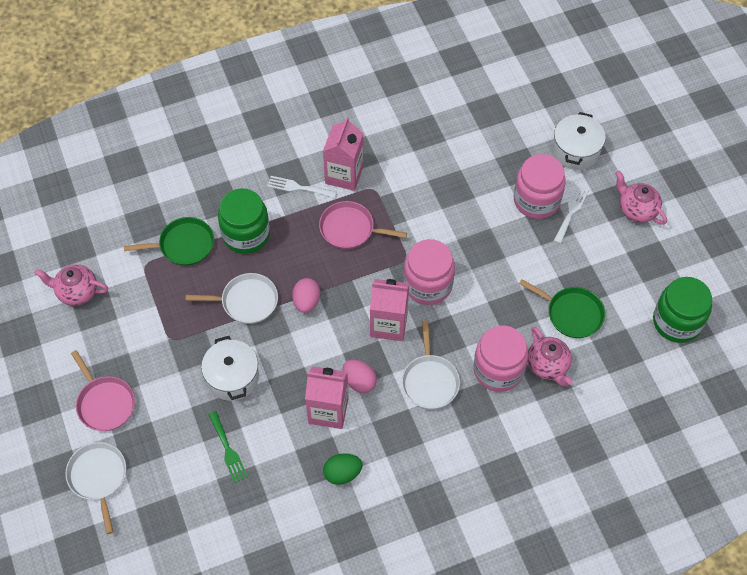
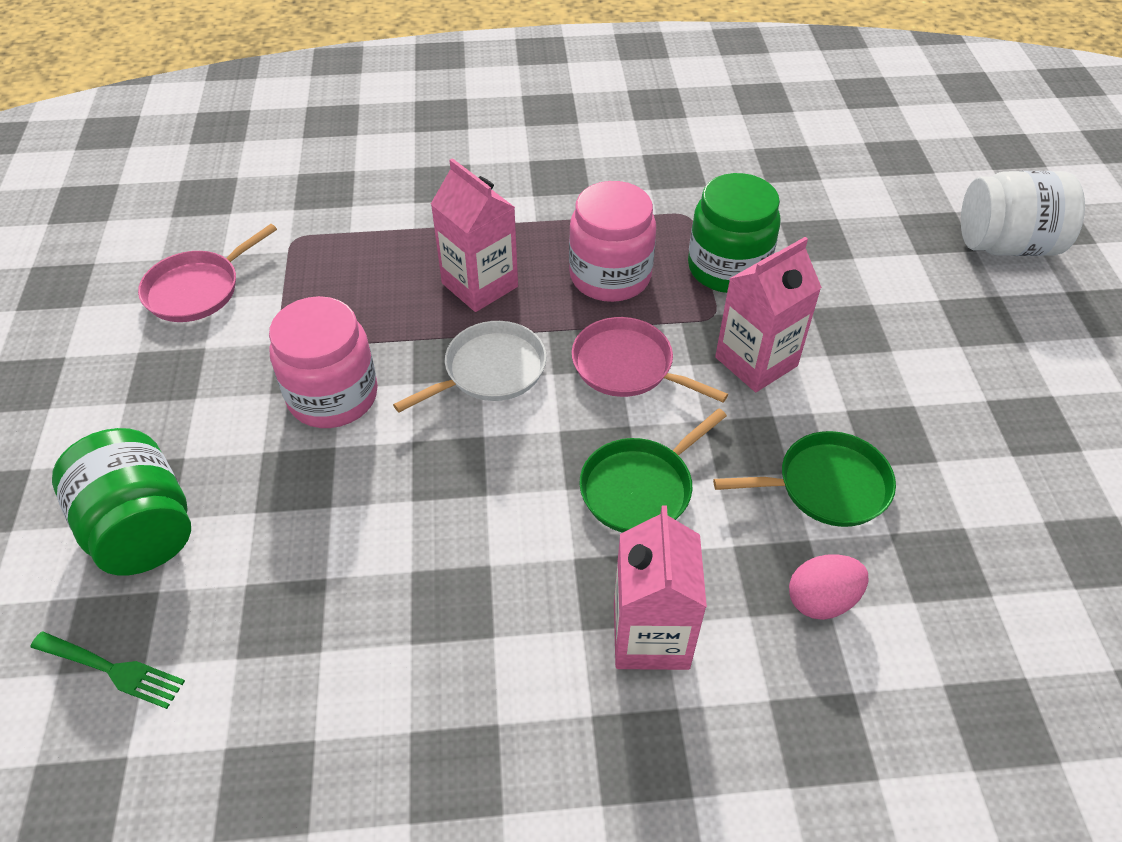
green egg: [323,453,363,485] = 1 -> none = 0
pink egg: [292,278,320,313] [342,360,377,393] = 2 -> [789,554,868,620] = 1
pink jar: [403,239,455,305] [473,325,529,392] [513,154,566,219] = 3 -> [269,296,378,428] [569,181,656,302] = 2
pink teapot: [35,265,109,306] [528,327,573,386] [615,171,667,225] = 3 -> none = 0
white fork: [267,176,337,198] [554,186,589,244] = 2 -> none = 0
white jar: none = 0 -> [961,171,1085,256] = 1
white pan: [65,442,126,534] [186,273,278,324] [402,321,460,409] = 3 -> [393,321,546,412] = 1
white pot: [201,336,259,401] [552,112,606,170] = 2 -> none = 0

